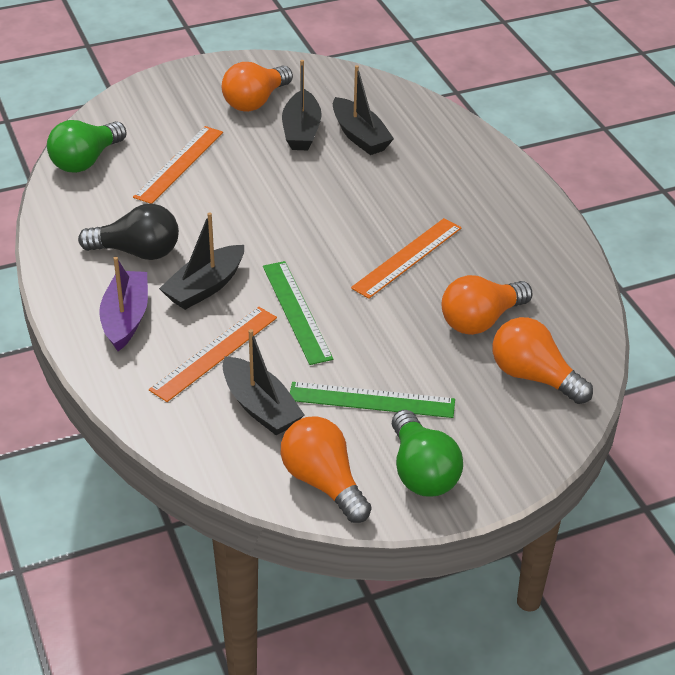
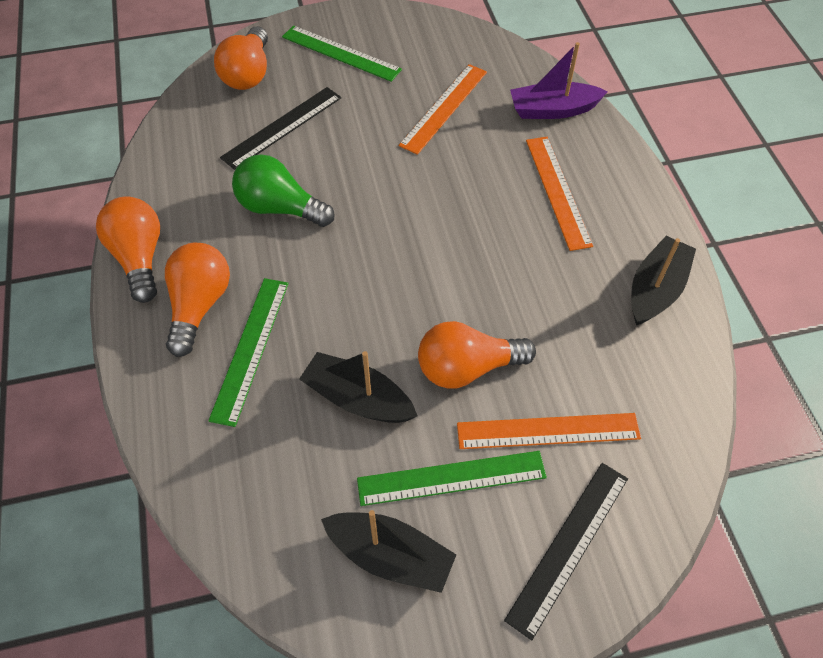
black boat: [159,212,244,310] [223,329,304,435] [282,60,322,150] [333,65,394,155] = 4 -> [299,351,417,423] [321,510,456,593] [631,236,696,325] = 3
black light bulb: [78,204,179,260] = 1 -> none = 0
black ruler: none = 0 -> [220,87,341,170] [504,463,628,640] = 2
green light bulb: [47,120,127,173] [392,410,463,497] = 2 -> [232,155,335,227] = 1
green ruler: [263,261,333,365] [290,382,455,418] = 2 -> [208,278,288,427] [282,25,402,82] [357,451,547,506] = 3

